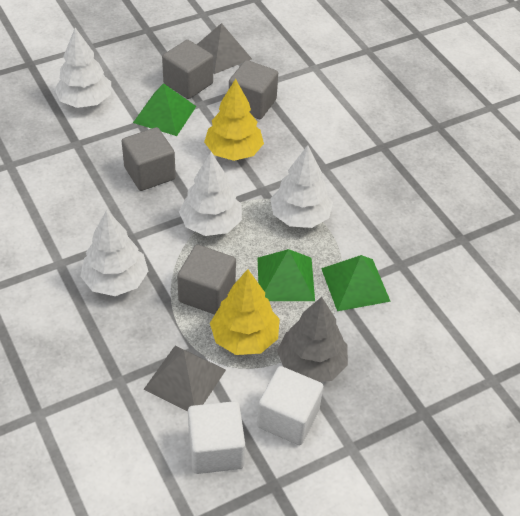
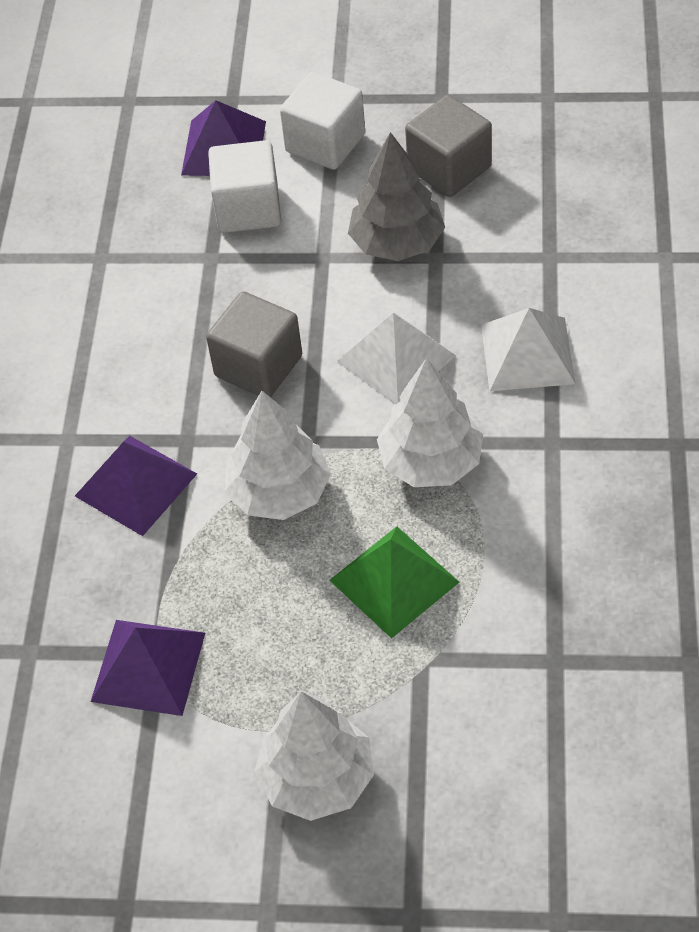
green pyramid: [133,83,196,136] [257,249,315,301] [321,255,391,311] = 3 -> [329,526,459,639] = 1
grey cube: [122,127,176,191] [162,40,213,99] [177,245,236,315] [229,60,278,119] = 4 -> [206,291,302,397] [405,95,492,197] = 2
grey pyramid: [144,346,226,411] [196,23,252,74] = 2 -> none = 0
purple pyramid: none = 0 -> [75,436,197,536] [91,620,205,716] [181,100,266,176] = 3
white pyramid: none = 0 -> [337,312,456,405] [481,308,576,391] = 2
white tree: [54,28,111,108] [80,210,148,296] [179,152,242,236] [270,145,333,228] = 4 -> [225,391,331,520] [254,691,374,821] [377,358,483,487] = 3
yellow tree: [204,79,264,161] [210,269,280,355] = 2 -> none = 0

